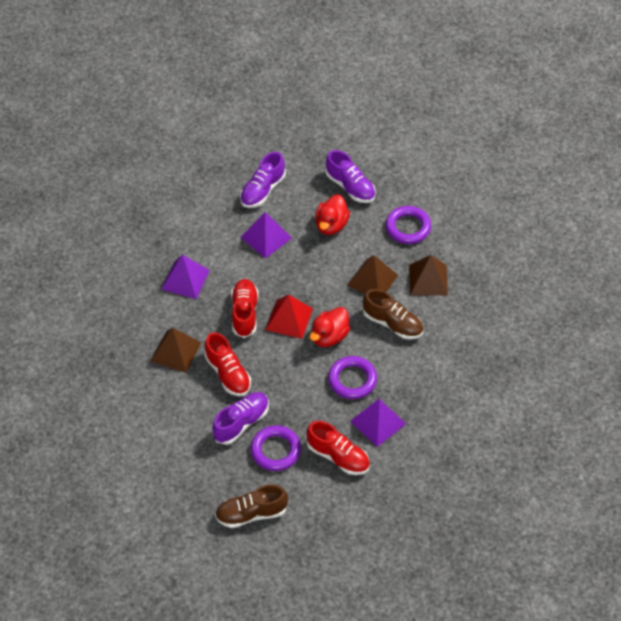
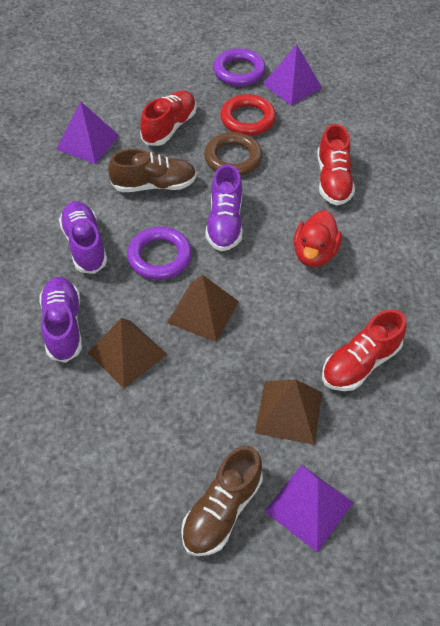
brown ring: none = 0 -> [204,132,262,176] = 1
purple ring: [250,425,301,471] [328,356,377,399] [385,206,431,244] = 3 -> [127,227,192,280] [213,48,266,86] = 2
red duck: [309,307,350,347] [315,194,350,235] = 2 -> [294,210,342,267] = 1
red pyramid: [266,294,313,339] = 1 -> none = 0
red ring: none = 0 -> [220,94,276,136] = 1

